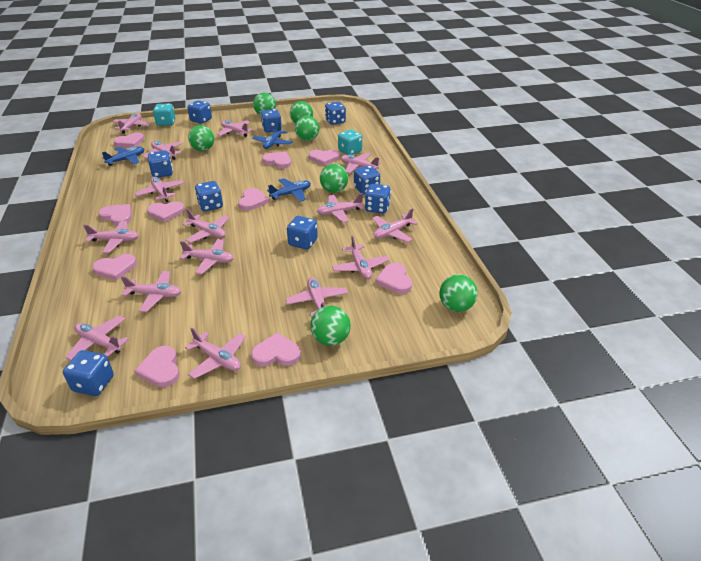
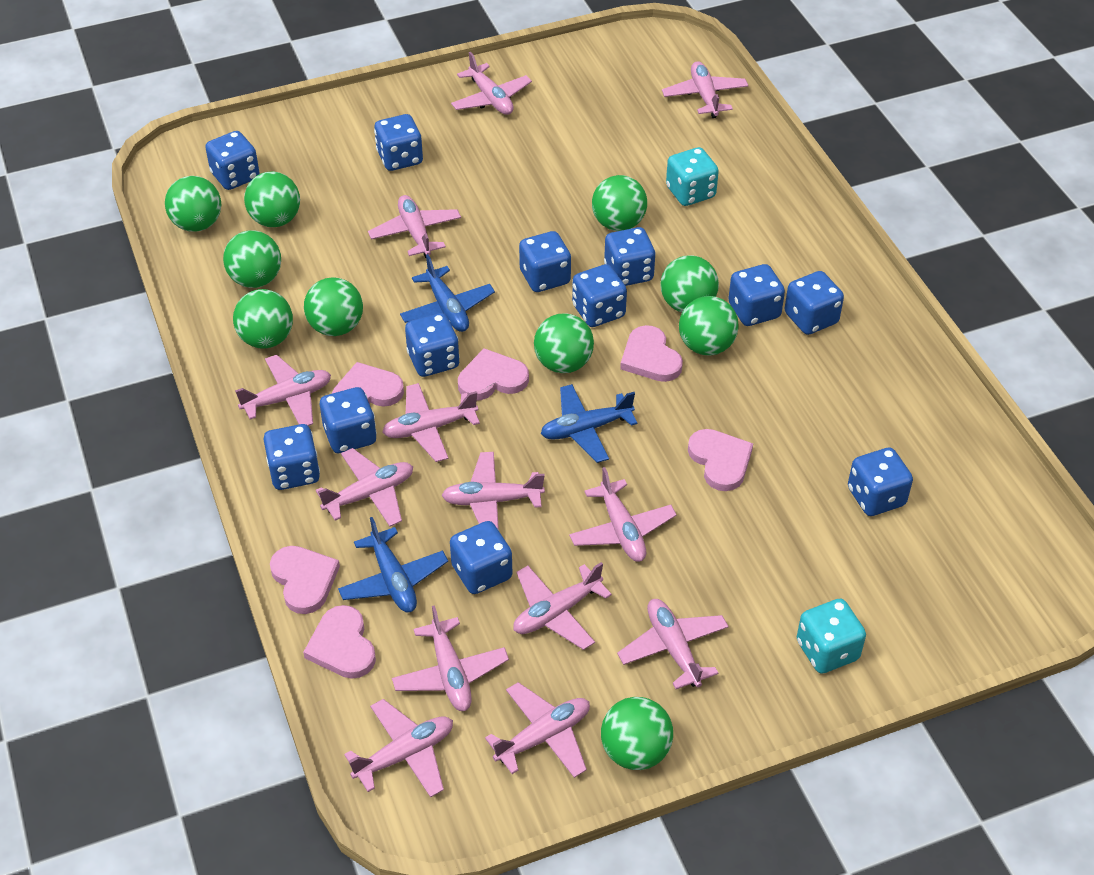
blue dice: [63,350,114,396] [148,151,173,177] [187,100,212,124] [195,181,223,211] [261,109,282,133] [287,216,318,249] [325,102,346,125] [354,165,380,195] [365,184,391,214] = 9 -> [205,131,260,190] [263,424,320,490] [320,387,377,453] [374,114,423,171] [405,313,460,377] [450,521,512,594] [519,231,571,292] [572,264,627,327] [604,227,656,286] [728,264,785,326] [784,271,844,335] [848,447,913,516] = 12
green ball: [188,125,214,151] [253,93,276,115] [290,101,313,124] [295,116,319,141] [310,305,351,346] [320,164,348,193] [439,274,478,312] = 7 -> [165,176,221,232] [223,230,281,288] [233,289,293,349] [244,171,300,227] [304,277,363,336] [534,313,594,373] [592,175,647,231] [601,697,673,770] [661,255,719,312] [679,296,739,355] = 10
pink heart: [92,254,137,280] [98,204,132,226] [113,133,144,148] [134,346,180,387] [147,201,185,222] [238,188,269,211] [251,332,301,367] [262,152,291,169] [309,150,340,166] [375,263,412,294] = 10 -> [270,546,340,614] [303,605,376,679] [332,362,404,407] [458,348,529,400] [620,325,683,382] [688,429,753,491] = 6
pink plane: [65,315,129,361] [83,221,139,253] [112,113,151,134] [121,271,181,312] [135,177,184,202] [143,141,183,160] [180,239,234,274] [183,209,229,243] [185,328,246,379] [217,120,253,137] [286,277,348,317] [317,193,364,222] [332,235,389,279] [341,153,381,173] [373,208,418,242] = 15 -> [235,355,331,426] [316,448,413,527] [344,699,453,798] [368,195,461,258] [382,383,480,462] [392,605,509,711] [441,452,545,530] [451,52,532,115] [485,682,590,778] [513,562,612,650] [569,467,677,562] [617,599,729,689] [662,61,748,118] = 13

